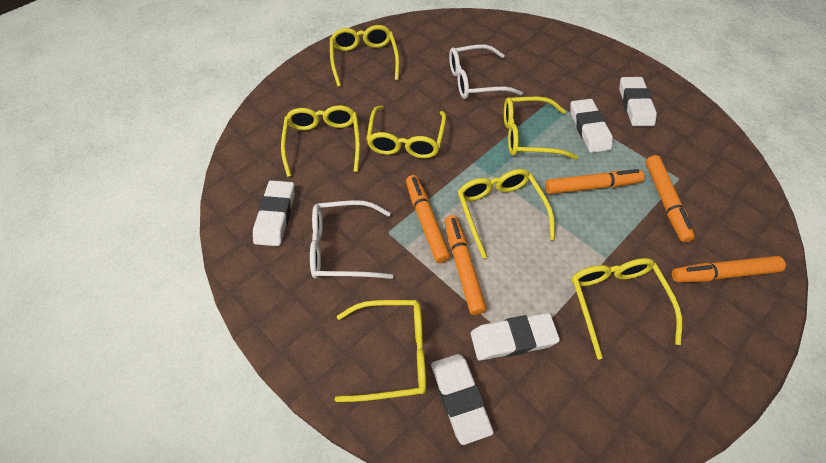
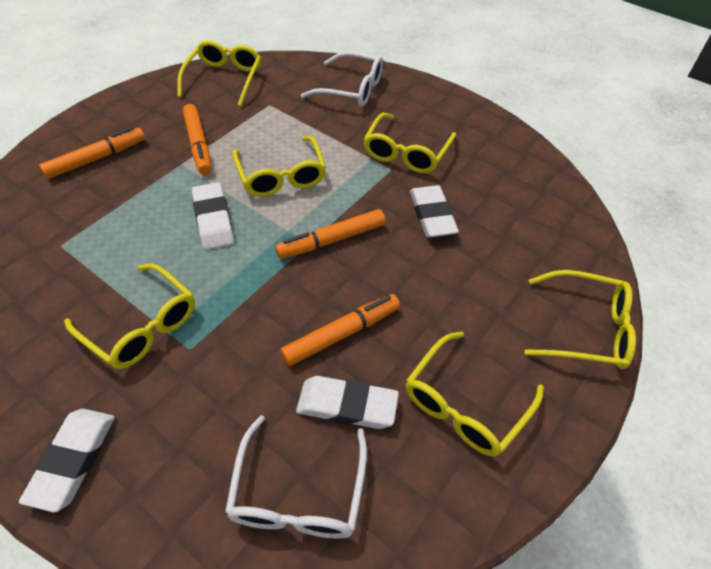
orange marker: [406,175,451,263] [445,215,487,315] [545,169,644,194] [645,155,695,242] [672,256,786,283] = 5 -> [39,126,145,179] [183,104,212,175] [275,209,385,259] [280,294,400,366] = 4
white eraser: [253,180,295,246] [431,354,494,445] [471,313,560,361] [570,99,613,153] [619,77,657,126] = 5 -> [19,409,115,512] [192,182,234,250] [296,376,399,429] [410,185,459,238] = 4
yellow glasses: [281,105,360,177] [330,25,400,87] [335,300,426,402] [366,105,446,158] [458,169,555,259] [504,97,578,160] [571,258,682,359] = 7 -> [64,263,195,369] [177,40,261,106] [232,136,326,197] [363,113,456,173] [406,331,544,456] [524,270,636,369] = 6

